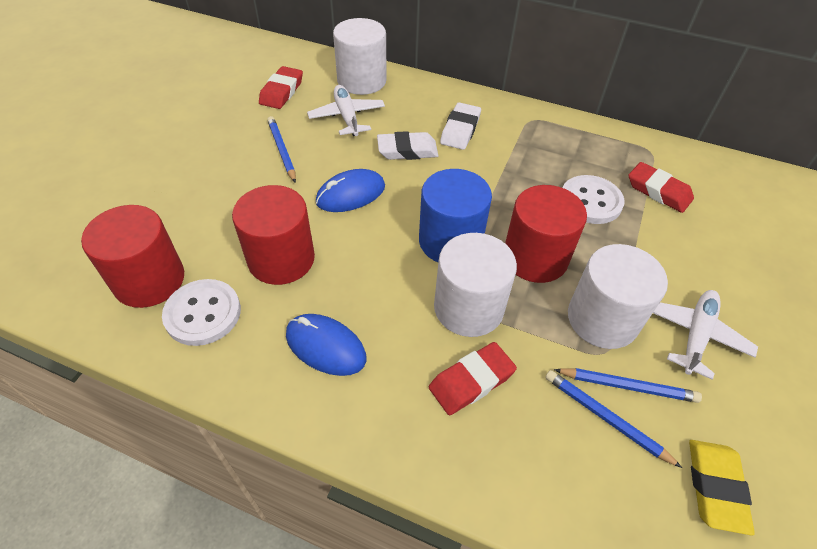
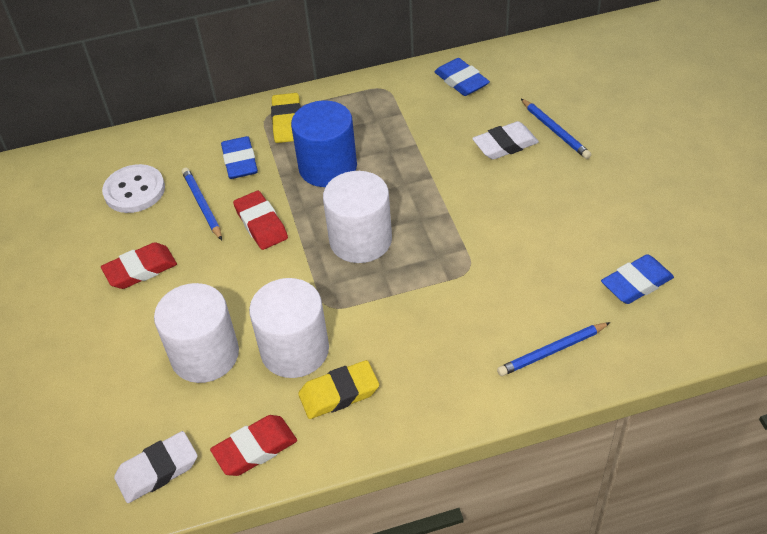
blue eraser: none = 0 -> [221,136,258,179] [434,58,490,96] [601,254,674,304] = 3
blue mouse: [286,314,366,376] [316,169,385,212] = 2 -> none = 0
red cylinder: [81,205,184,308] [232,185,315,285] [505,185,587,283] = 3 -> none = 0
white button: [162,279,241,346] [562,175,624,224] = 2 -> [102,164,165,213] = 1
white plane: [307,85,385,136] [653,290,758,380] = 2 -> none = 0
yellow eraser: [689,440,755,536] = 1 -> [271,93,301,143] [298,360,379,419] = 2

